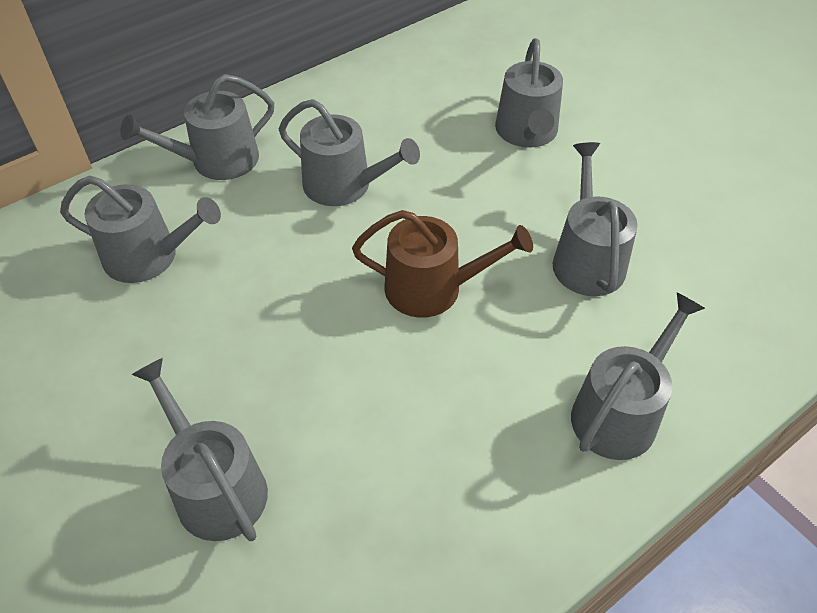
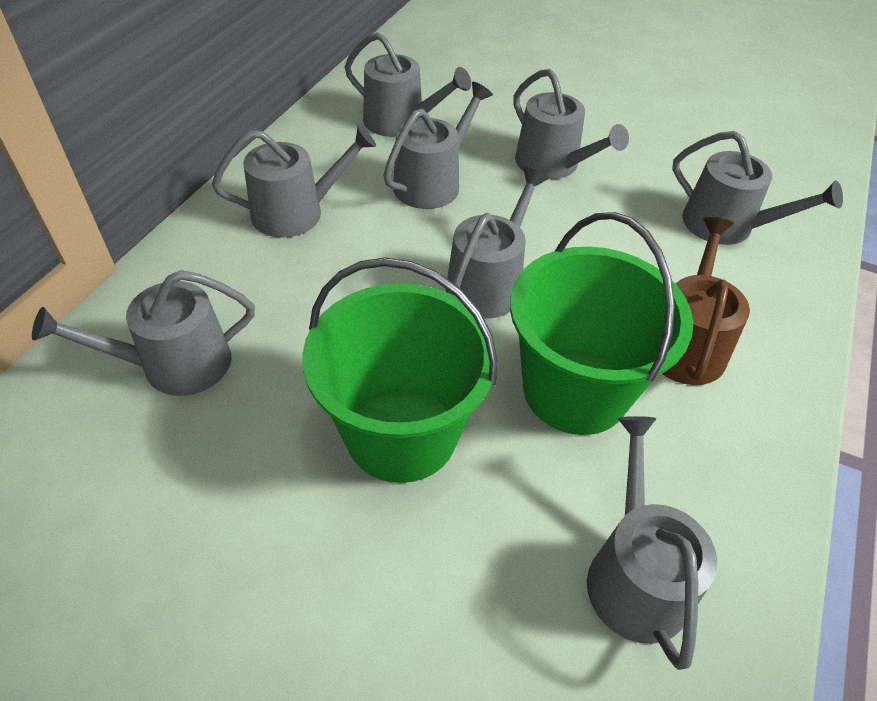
green bucket: none = 0 -> [302,257,498,483] [510,212,694,435] = 2
grey watering can: [60,176,221,283] [120,74,274,180] [132,358,268,541] [279,99,420,206] [495,38,563,148] [553,142,638,296] [571,292,705,460] = 7 -> [32,270,255,396] [212,125,376,238] [345,32,471,137] [383,82,493,209] [446,167,549,318] [514,69,629,179] [587,416,717,670] [672,131,843,245] = 8

